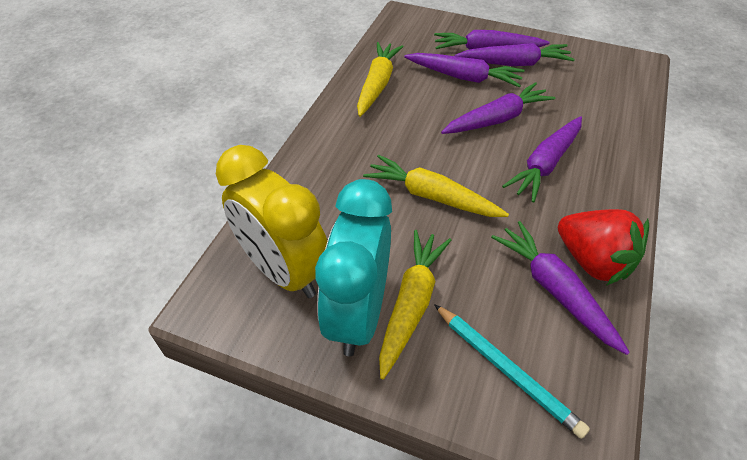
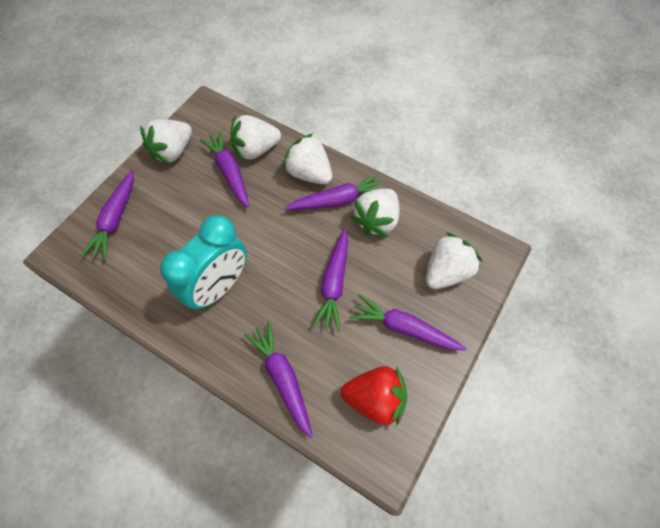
turquoise pencil: [434,304,590,439] = 1 -> none = 0
white strawberry: none = 0 -> [140,119,192,164] [230,115,281,161] [283,133,332,185] [351,189,399,237] [426,232,483,289] = 5
yellow carrot: [357,42,404,117] [363,154,509,217] [379,230,451,379] = 3 -> none = 0
yellow clock: [216,145,327,298] = 1 -> none = 0

